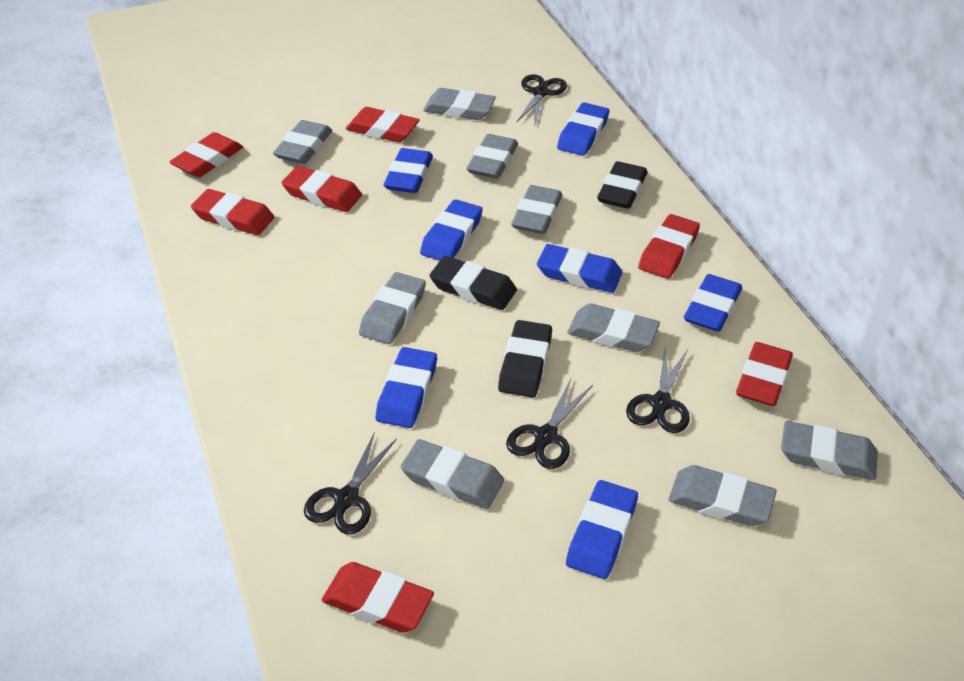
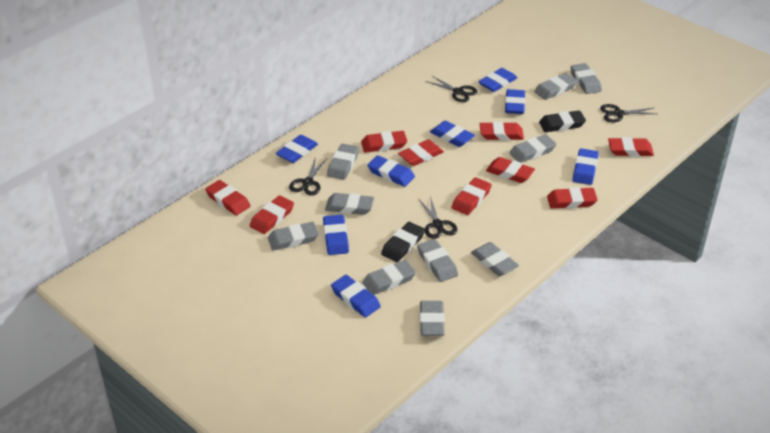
black eraser: [429,256,517,310] [498,320,552,398] [597,161,647,209] = 3 -> [381,222,425,262] [539,110,586,132] = 2
blue eraser: [376,347,437,428] [384,148,433,193] [420,199,483,261] [537,244,622,293] [557,102,609,156] [566,480,638,579] [684,274,742,332] = 7 -> [275,135,318,163] [323,215,349,255] [331,275,381,317] [367,155,415,187] [430,121,475,147] [478,68,517,92] [505,89,525,114] [573,148,599,185] = 8
grey eraser: [273,120,332,164] [359,272,426,344] [401,439,504,509] [423,88,496,120] [467,134,518,179] [511,185,563,234] [567,304,660,352] [669,465,777,526] [781,421,878,480] = 9 -> [268,222,319,251] [325,193,374,215] [327,144,359,180] [362,260,416,295] [417,239,458,282] [420,301,445,336] [471,242,519,276] [509,134,556,163] [534,73,577,100] [571,63,602,94] = 10
red eraser: [169,132,243,177] [191,189,274,235] [281,166,362,212] [322,562,434,633] [346,107,420,142] [638,214,700,279] [736,342,793,406] = 7 -> [205,180,251,215] [250,195,294,234] [361,131,407,153] [398,139,444,166] [451,177,492,215] [480,122,524,140] [486,157,535,183] [547,187,598,209] [608,137,654,157] = 9

